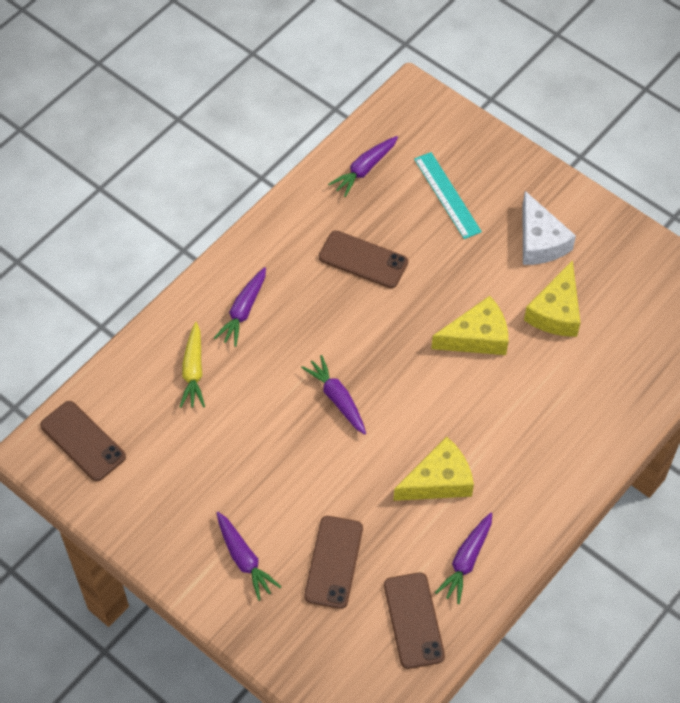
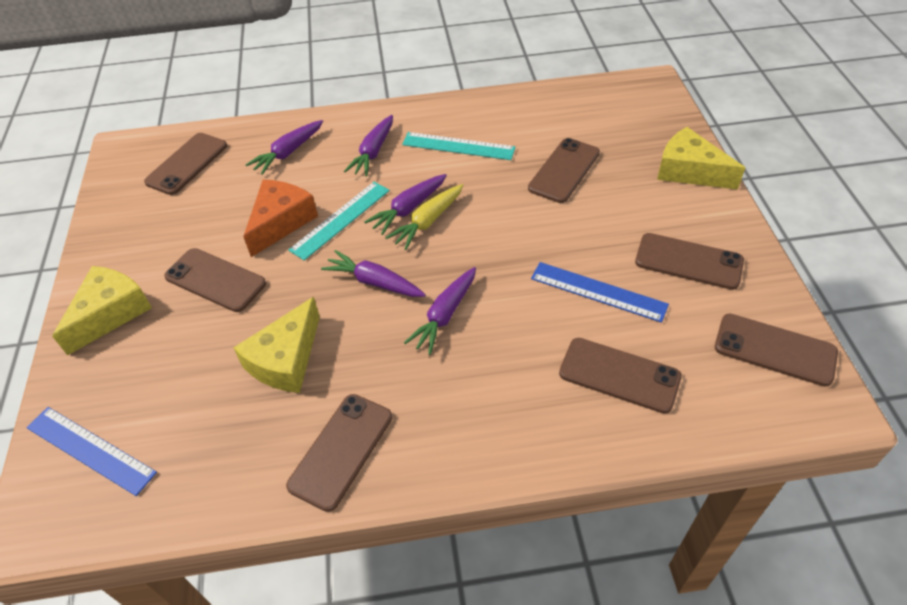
blue ruler: none = 0 -> [27,407,157,496] [531,262,669,323] = 2
brown phone: [40,401,126,481] [304,516,363,609] [319,230,408,288] [384,572,445,669] = 4 -> [144,133,227,195] [164,248,266,312] [286,394,392,512] [528,138,600,203] [559,338,682,414] [635,233,744,290] [715,314,838,387] = 7
orange cheese: none = 0 -> [243,180,318,257] = 1
turquoise ruler: [414,152,482,239] = 1 -> [288,182,390,261] [402,132,515,160] = 2
white cheese: [522,191,576,265] = 1 -> none = 0

